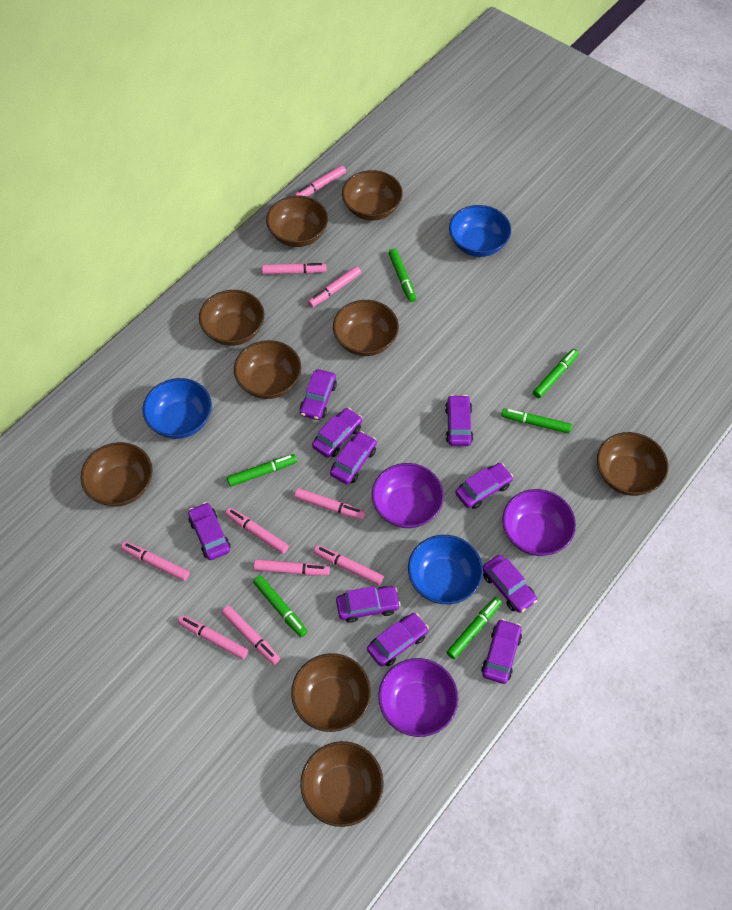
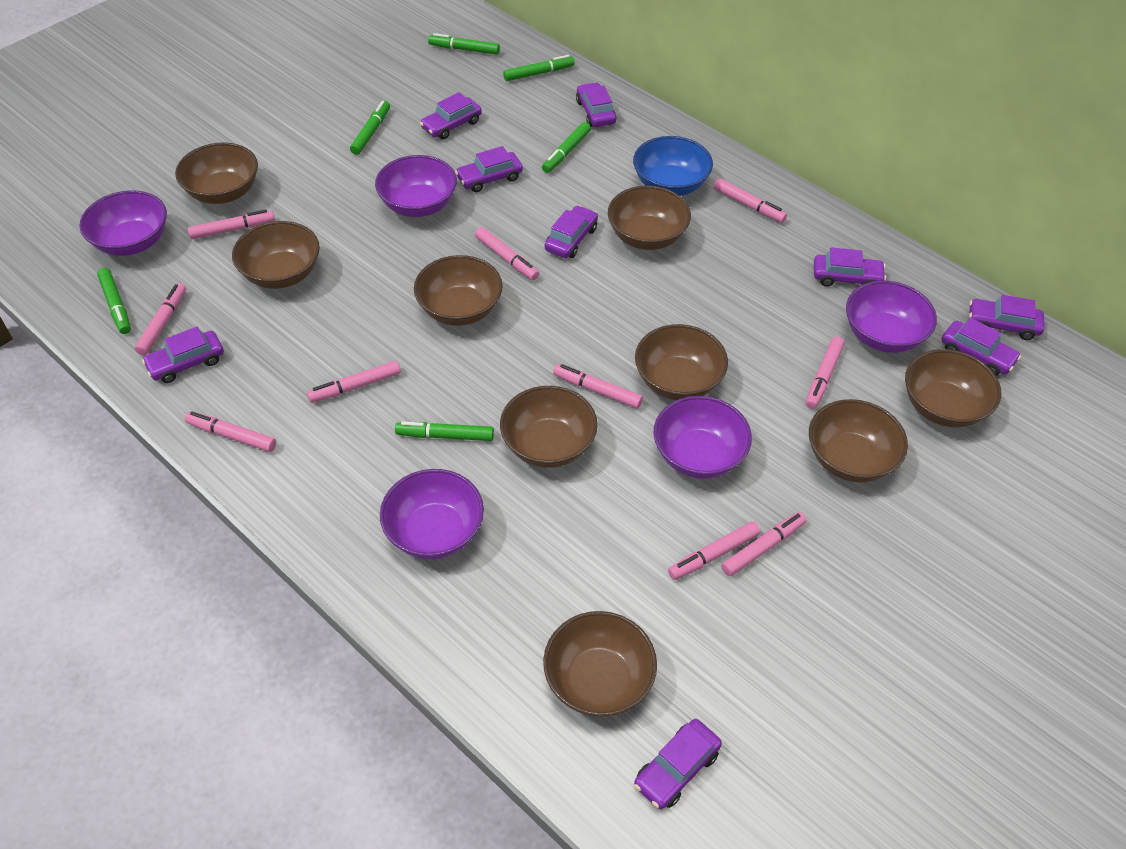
blue bowl: [143,378,212,439] [408,535,483,604] [449,205,511,257] = 3 -> [633,136,713,196] = 1
purple bowl: [372,463,444,528] [378,658,458,737] [502,489,576,556] = 3 -> [79,191,167,256] [375,155,457,217] [380,469,484,559] [653,396,752,479] [846,281,937,353] = 5
purple car: [188,502,231,560] [300,369,337,420] [312,408,362,458] [330,431,377,485] [336,586,401,623] [367,613,429,667] [445,395,473,446] [455,463,513,509] [481,619,522,684] [483,555,537,613] = 10 -> [142,327,224,383] [420,92,482,140] [455,146,523,192] [545,205,598,258] [576,82,616,127] [634,719,722,809] [814,247,886,287] [942,318,1021,376] [969,295,1044,340] = 9

